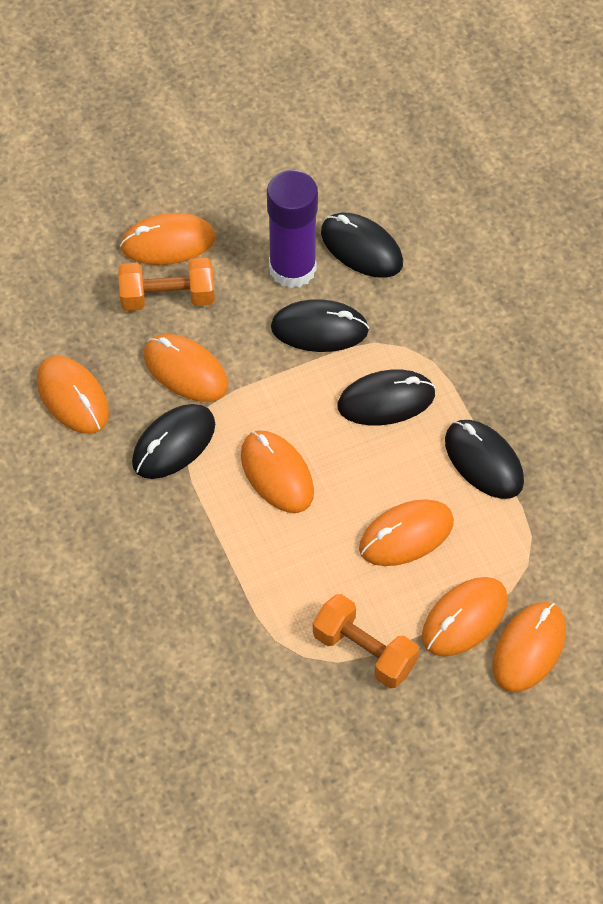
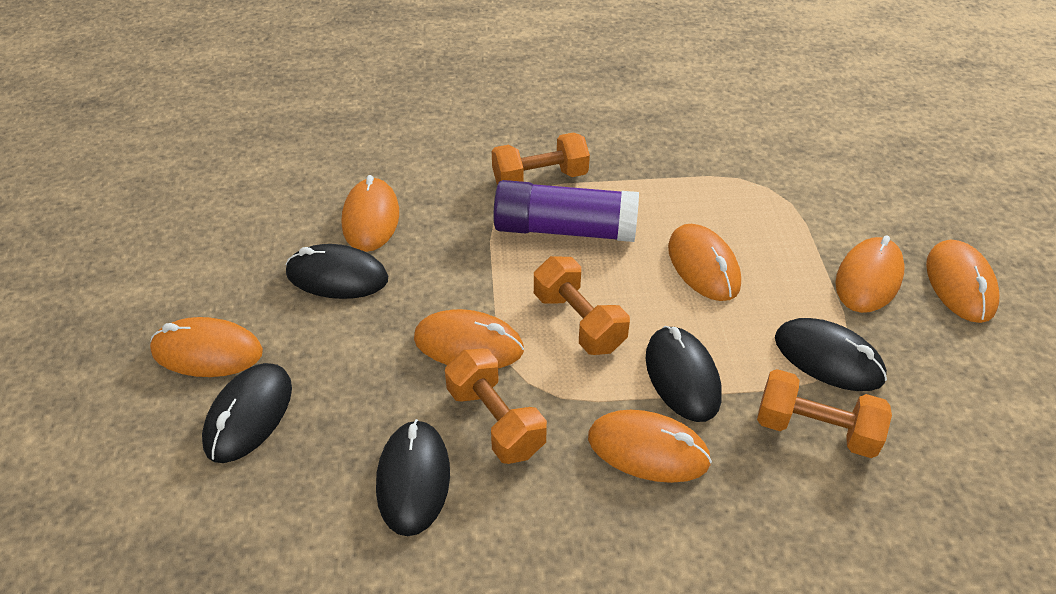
orange dumbbell: [118,258,215,311] [313,594,419,688] = 2 -> [445,349,547,464] [492,132,590,185] [534,256,630,355] [757,369,892,458] = 4

